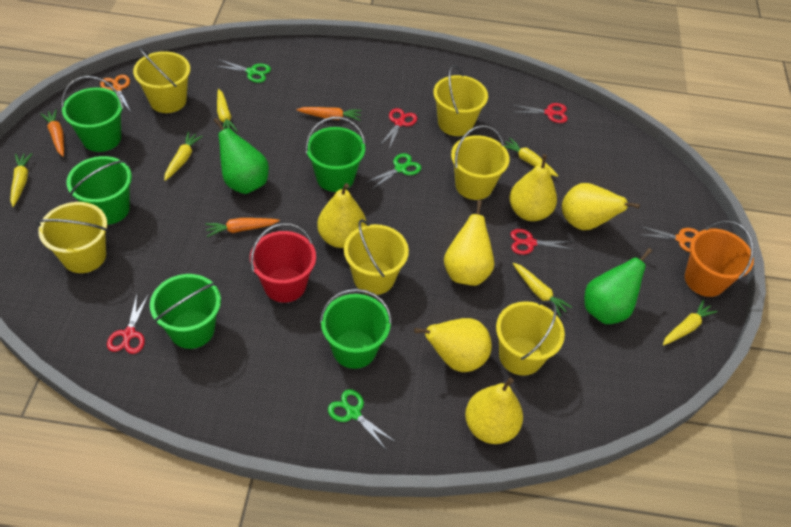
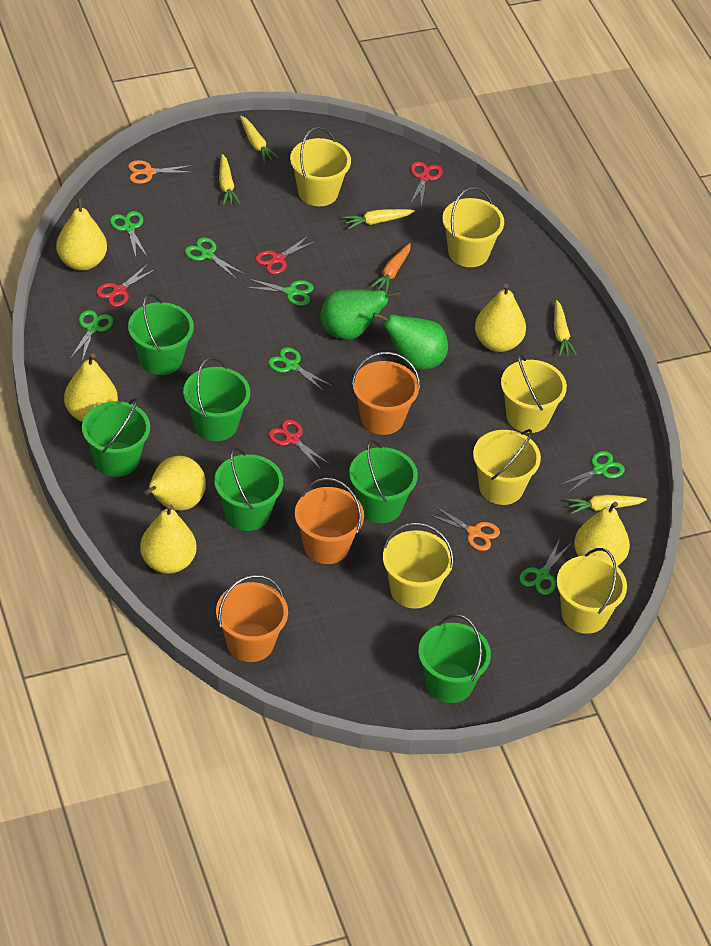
green bucket: [61,76,124,152] [66,156,132,225] [150,274,221,349] [306,117,365,192] [320,289,392,369] = 5 -> [82,398,150,477] [128,294,194,375] [183,357,250,441] [214,448,283,531] [349,440,418,523] [418,614,491,703] = 6
green scissors: [216,59,271,83] [328,389,396,449] [365,153,421,189] = 3 -> [70,310,113,361] [110,211,147,257] [185,237,244,280] [245,278,314,306] [268,347,332,392] [519,539,571,595] [560,451,625,494] = 7
orange bucket: [685,221,754,297] = 1 -> [216,575,288,662] [295,478,364,564] [352,352,420,435] = 3
orange carrot: [40,109,64,157] [205,218,280,237] [297,107,362,121] = 3 -> [370,243,411,293] = 1
red bucket: [250,223,316,303] = 1 -> none = 0
yellow carrot: [10,153,32,207] [164,132,203,181] [217,89,238,132] [504,138,558,177] [513,263,572,317] [663,300,717,346] = 6 -> [219,154,240,205] [240,115,279,163] [343,209,415,229] [554,300,577,356] [567,494,647,514] = 5

